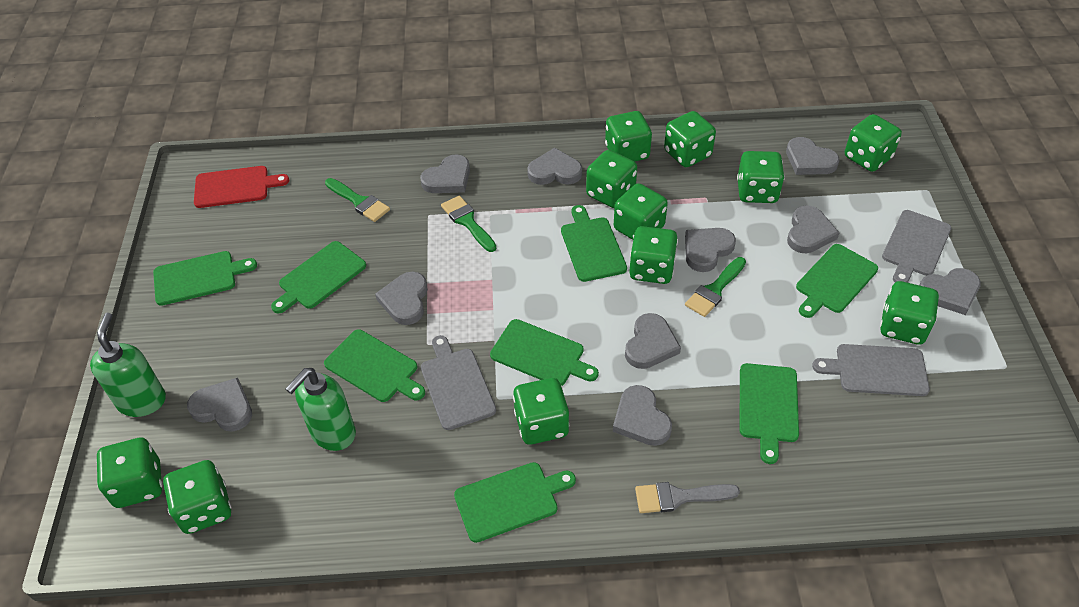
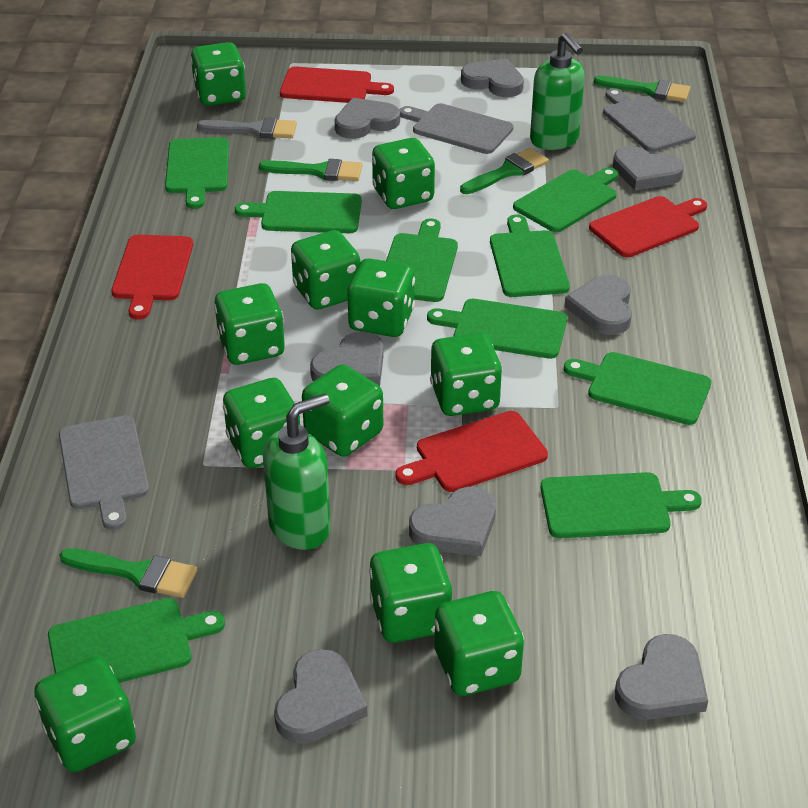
green brush: [325,178,390,222] [441,196,496,252] [685,257,746,317] = 3 -> [60,548,198,598] [259,159,362,181] [460,148,549,194] [594,76,690,102] = 4
green cutting board: [153,251,257,306] [271,241,366,313] [324,329,425,402] [454,462,576,543] [490,319,599,386] [561,205,627,282] [739,363,799,464] [796,244,878,318] = 8 -> [48,598,225,683] [165,137,229,209] [235,191,362,233] [386,218,458,302] [427,299,567,359] [490,214,570,297] [513,167,619,232] [540,472,702,538] [564,352,711,425] = 9
grey heart: [187,378,252,432] [375,272,428,325] [420,154,470,193] [527,148,582,185] [613,385,672,446] [625,313,681,369] [685,228,736,272] [786,137,840,175] [787,205,839,253] [919,268,981,315] = 10 -> [274,649,367,744] [310,331,384,386] [335,98,400,139] [409,487,496,556] [461,59,524,97] [564,274,632,335] [613,146,684,190] [615,634,708,720] = 8
red cutting board: [194,166,289,208] = 1 -> [111,234,193,320] [280,66,394,103] [395,411,548,492] [589,196,707,258] = 4

